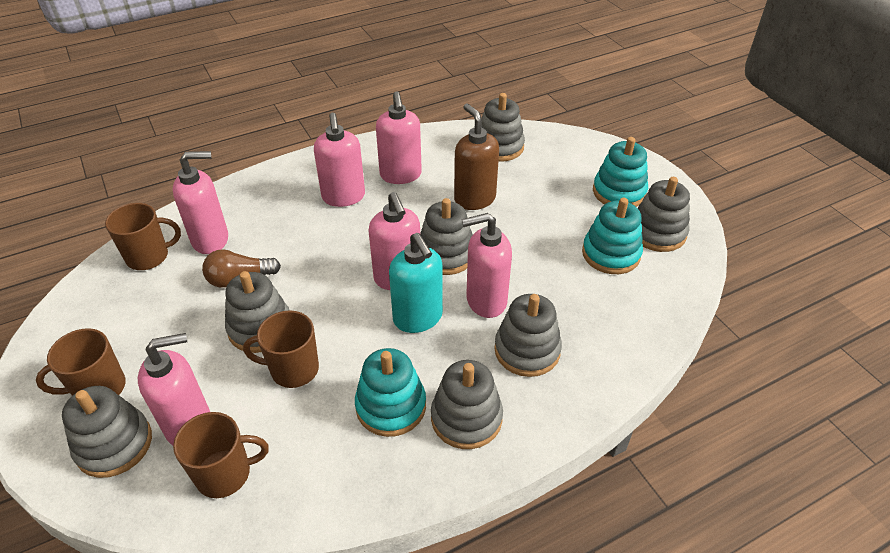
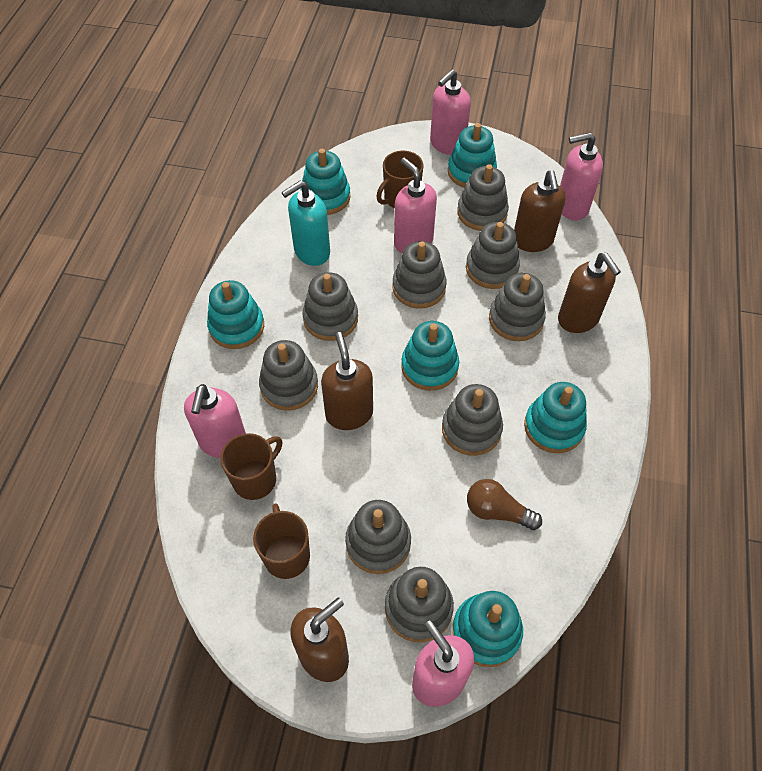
brown mug: [36,328,126,396] [105,203,181,270] [173,412,269,498] [243,311,319,388] = 4 -> [220,433,282,500] [253,503,310,579] [376,151,424,208] = 3
brown soap dispenser: [454,104,499,210] = 1 -> [291,597,349,682] [321,332,373,430] [514,170,566,252] [558,253,621,333] = 4
grey stacking toy: [62,386,152,478] [225,271,290,353] [420,198,473,275] [431,360,503,449] [481,93,525,162] [494,294,562,377] [638,177,690,252] = 7 -> [259,340,318,411] [303,272,358,341] [345,500,411,574] [385,567,454,642] [392,241,447,309] [442,384,503,456] [457,164,509,231] [466,222,520,289] [489,273,546,341] = 9
pink soap dispenser: [138,333,210,445] [173,151,228,254] [314,113,365,207] [369,192,420,290] [376,91,422,184] [462,213,512,318] = 6 -> [184,384,246,458] [394,157,437,253] [412,620,474,707] [430,69,471,155] [560,132,603,221] = 5
turquoise stacking toy: [355,348,426,437] [582,198,643,274] [593,137,648,207] = 3 -> [207,280,264,349] [300,149,351,215] [401,321,459,391] [448,123,497,188] [452,591,523,667] [524,382,587,453] = 6

